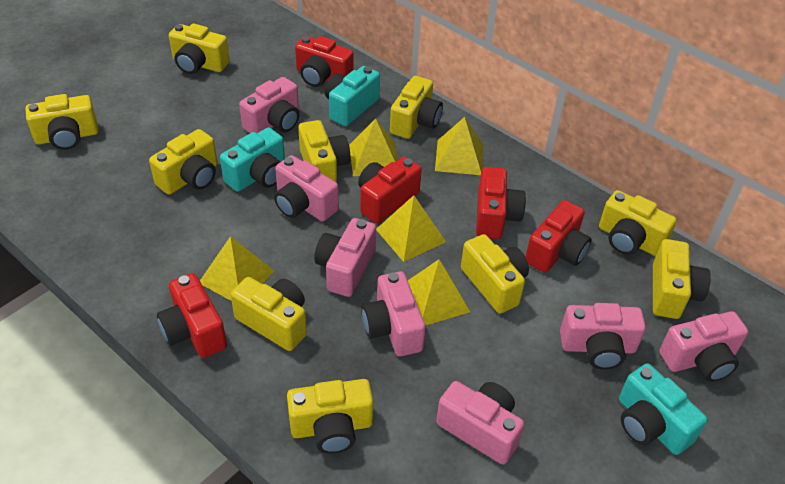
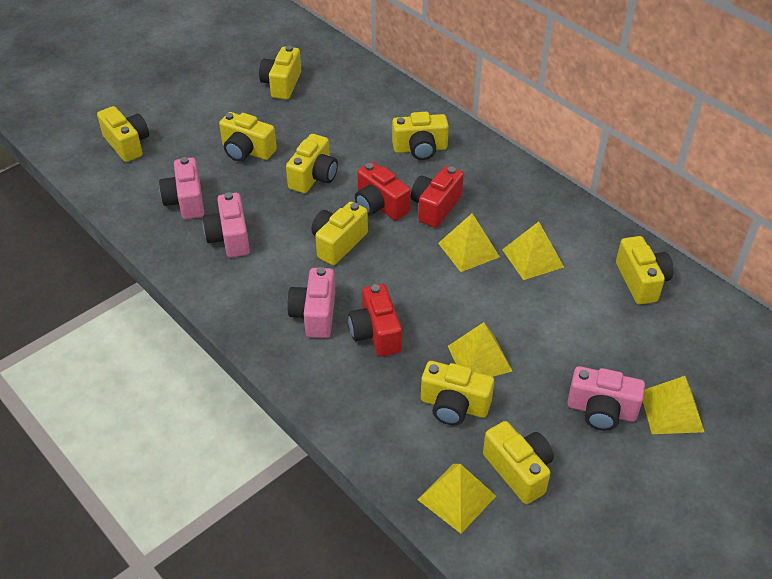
pink camera: [239,77,299,133] [274,155,339,221] [314,218,376,297] [361,271,426,356] [436,381,524,464] [560,303,646,370] [659,311,748,382] = 7 -> [159,157,204,219] [203,192,250,257] [287,267,335,338] [567,366,645,431] = 4
red camera: [157,273,227,358] [295,36,354,87] [358,157,422,223] [476,167,526,239] [526,200,591,273] = 5 -> [348,284,402,357] [355,162,411,220] [411,166,464,228] = 3
turquoise camera: [220,127,285,192] [325,66,380,126] [619,363,708,455] = 3 -> none = 0
yellow camera: [25,94,98,150] [149,129,218,195] [169,24,230,74] [231,277,307,351] [287,379,373,454] [298,120,351,183] [390,76,443,139] [461,234,529,313] [599,190,677,256] [653,239,711,319] = 10 -> [97,106,149,162] [219,112,277,161] [259,46,301,100] [286,134,338,193] [311,202,368,265] [392,112,449,160] [421,361,494,425] [483,421,554,504] [616,236,674,305] = 9

